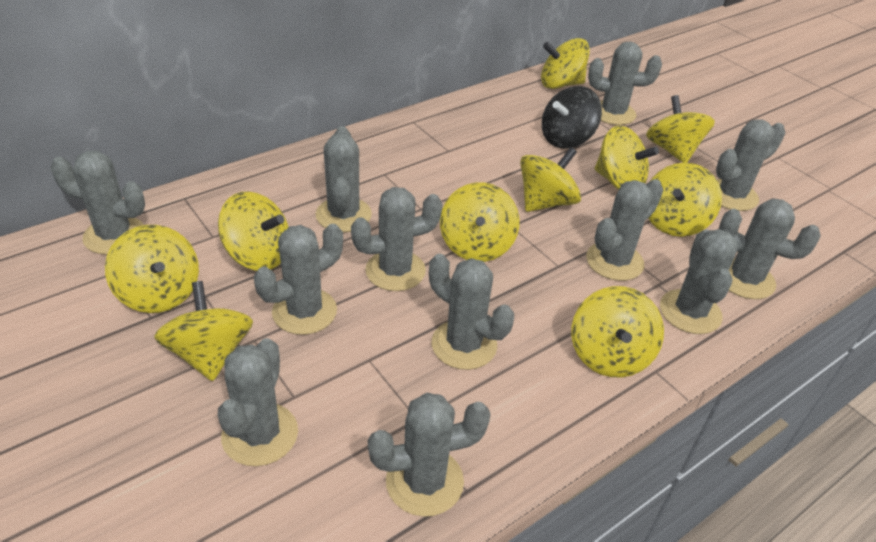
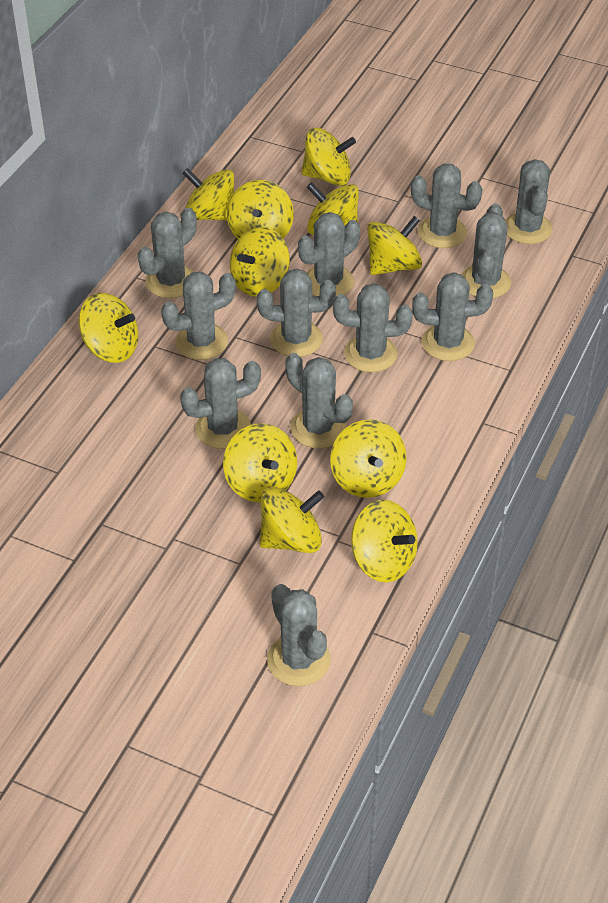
black spinning top: [542,86,602,149] = 1 -> none = 0
yellow spinning top: [105,225,199,313] [154,281,253,381] [218,191,288,271] [440,182,519,262] [520,147,581,212] [541,38,590,89] [571,286,664,377] [595,125,659,190] [646,95,715,163] [648,163,722,237] = 10 -> [79,293,138,363] [183,168,234,221] [223,423,297,502] [227,180,294,239] [230,227,290,297] [260,487,324,553] [301,128,356,186] [307,182,359,235] [330,420,407,498] [351,500,418,582] [367,216,422,275] = 11

